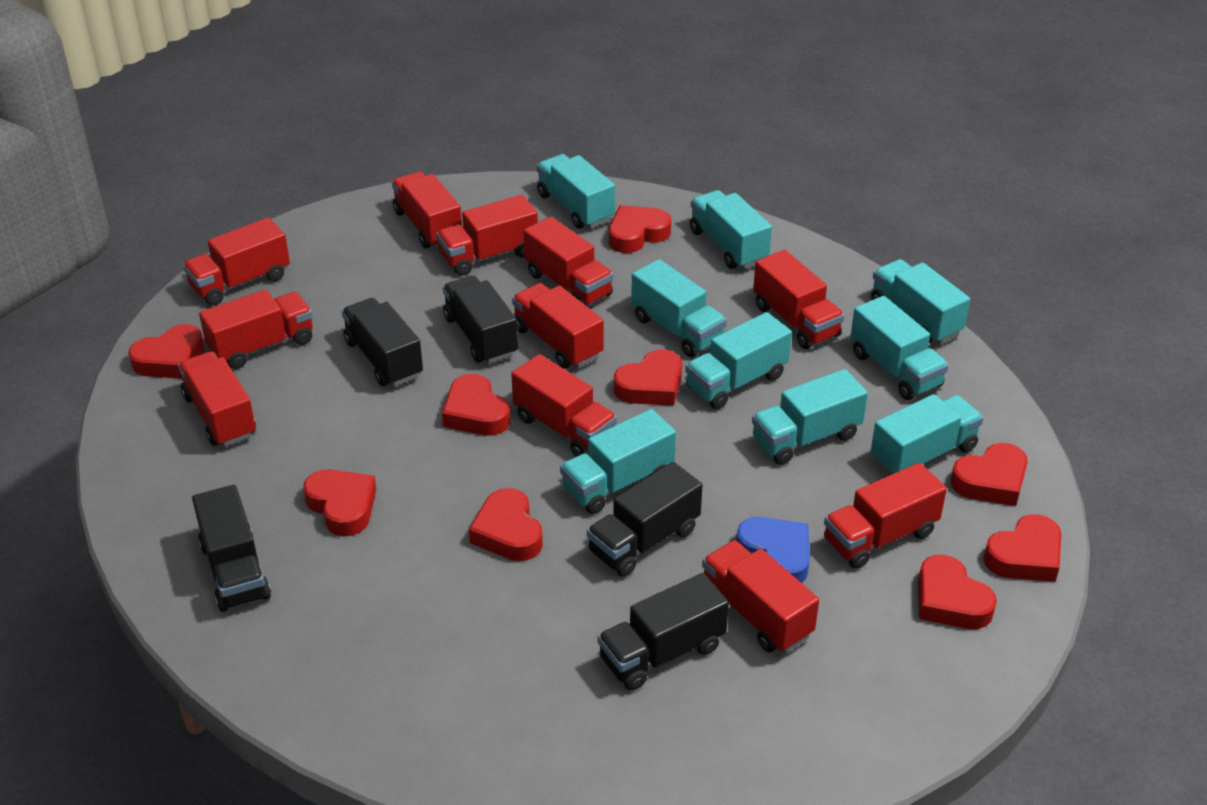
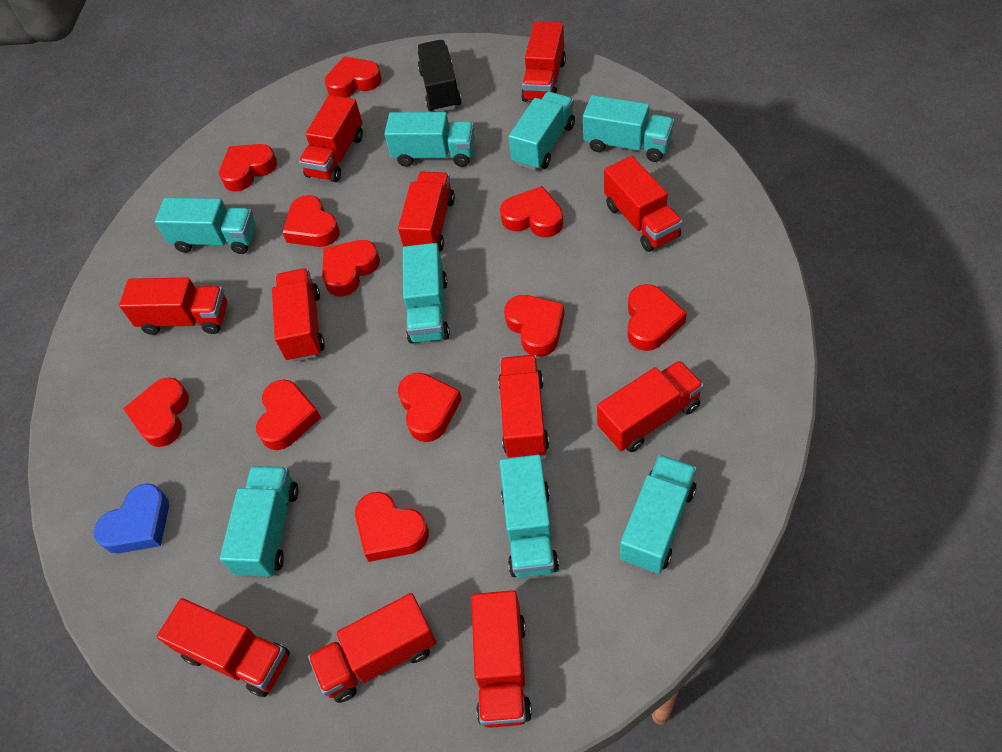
black truck: [192,485,271,612] [342,298,423,387] [443,276,518,364] [587,462,703,577] [598,573,729,690] = 5 -> [417,40,461,112] = 1
red heart: [128,324,205,379] [303,469,377,537] [442,374,510,436] [469,488,543,561] [609,205,671,253] [614,349,682,406] [918,555,997,629] [951,443,1028,506] [983,514,1062,582] = 9 -> [123,377,189,447] [219,144,277,192] [256,379,321,450] [282,195,340,247] [322,240,380,296] [325,56,382,98] [355,492,429,562] [398,373,462,442] [500,186,563,237] [504,295,565,357] [628,284,687,351] = 11
turquoise truck: [537,154,615,229] [560,409,676,514] [631,259,727,357] [685,312,792,409] [690,190,772,269] [752,369,868,465] [850,296,949,400] [871,259,970,344] [871,394,984,475] = 9 -> [155,198,256,254] [220,466,299,578] [384,112,475,167] [403,243,450,344] [500,454,559,578] [509,92,575,170] [583,95,674,162] [620,455,697,574] = 8

